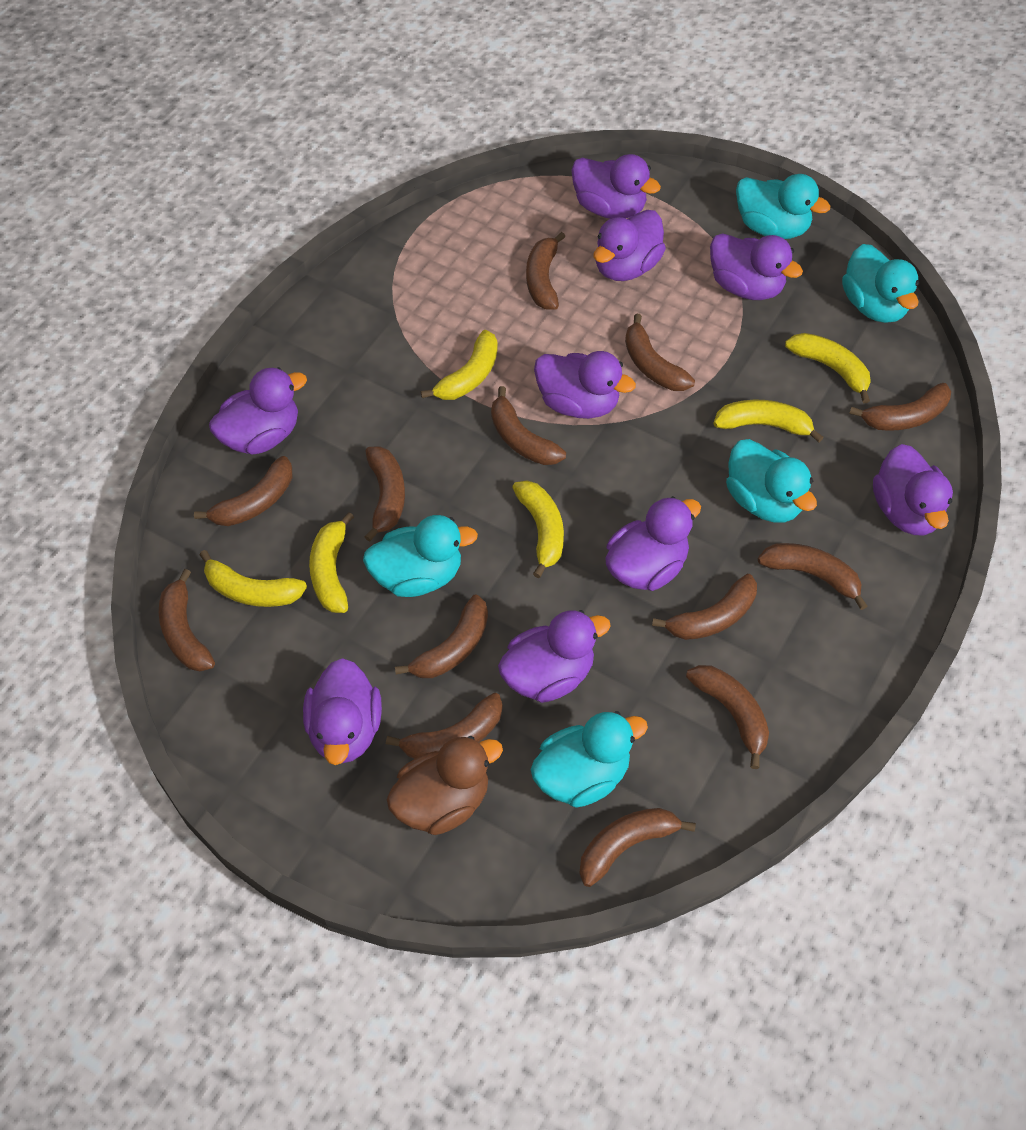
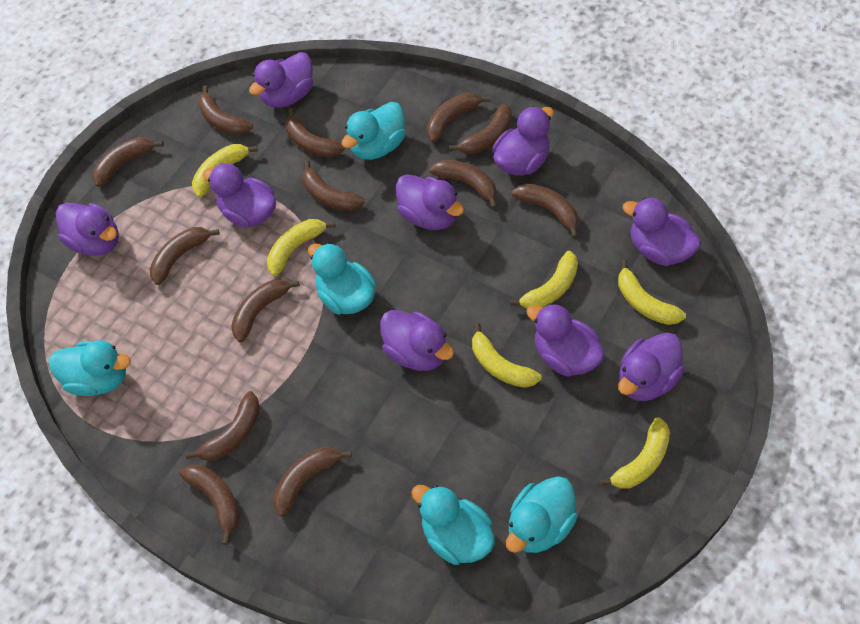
brown duck: [387,736,503,835] = 1 -> none = 0

